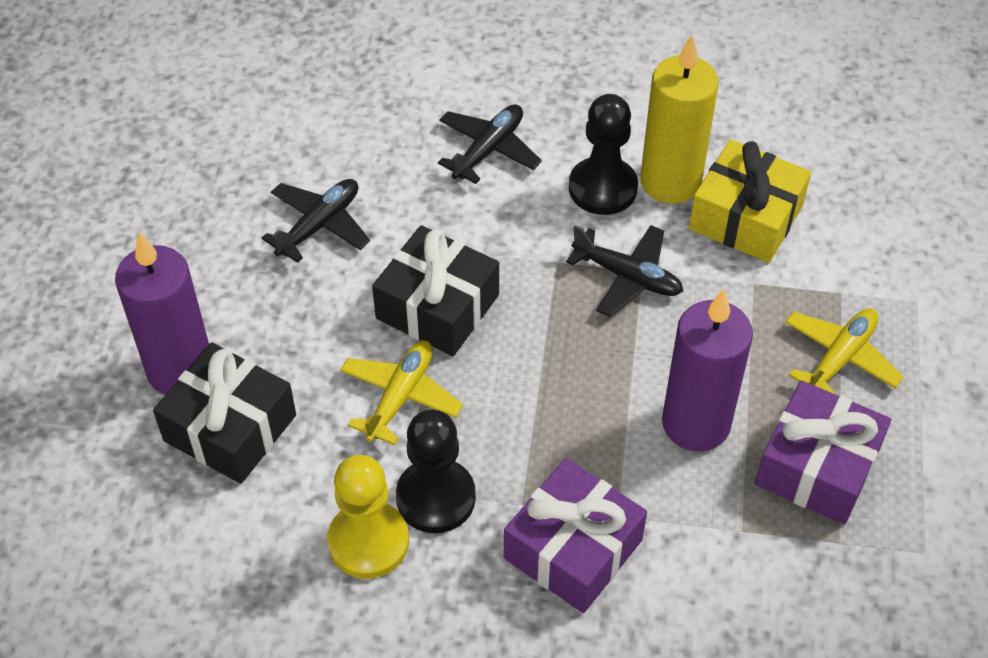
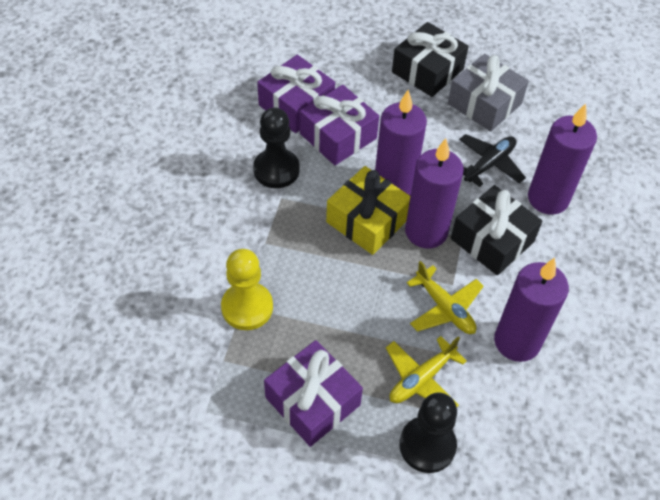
black plane: [262,179,370,263] [438,104,542,184] [566,225,683,317] = 3 -> [459,134,526,187] = 1
grey gift: none = 0 -> [448,54,529,132] = 1
purple candle: [115,232,209,395] [662,289,753,452] = 2 -> [375,90,427,196] [405,138,464,248] [494,258,569,362] [528,103,597,215] = 4
purple gift: [504,458,647,613] [755,380,892,525] = 2 -> [257,55,335,133] [264,340,363,447] [300,85,379,165] = 3
yellow candle: [641,35,719,204] = 1 -> none = 0

